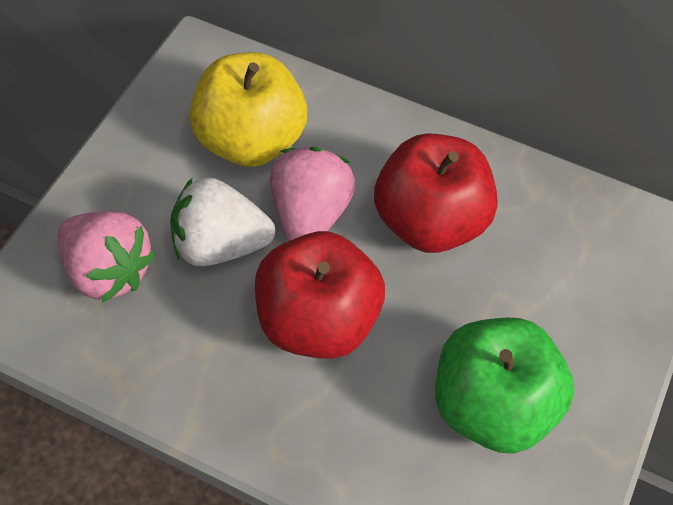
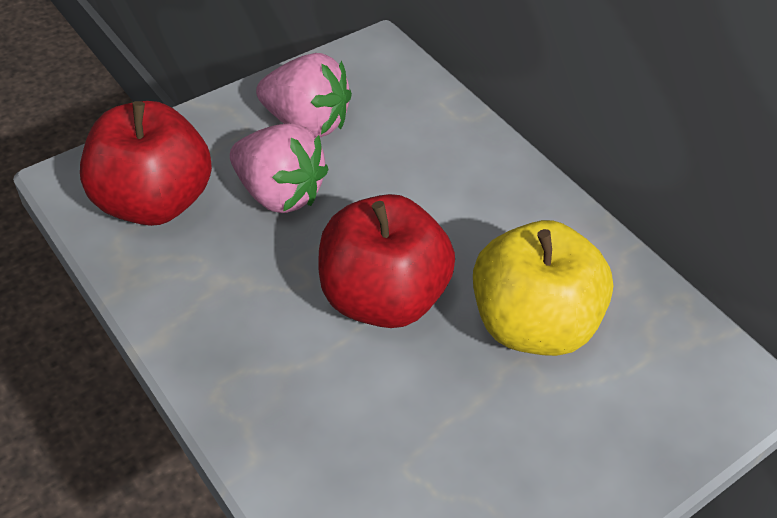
green apple: [435,318,574,454] = 1 -> none = 0
white strawberry: [170,177,275,266] = 1 -> none = 0

